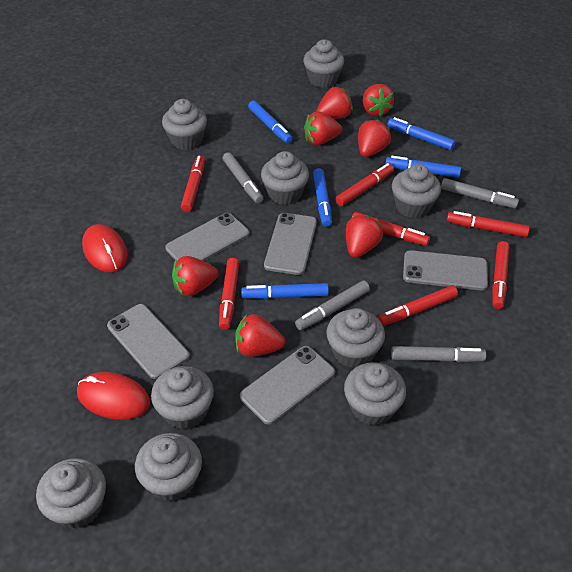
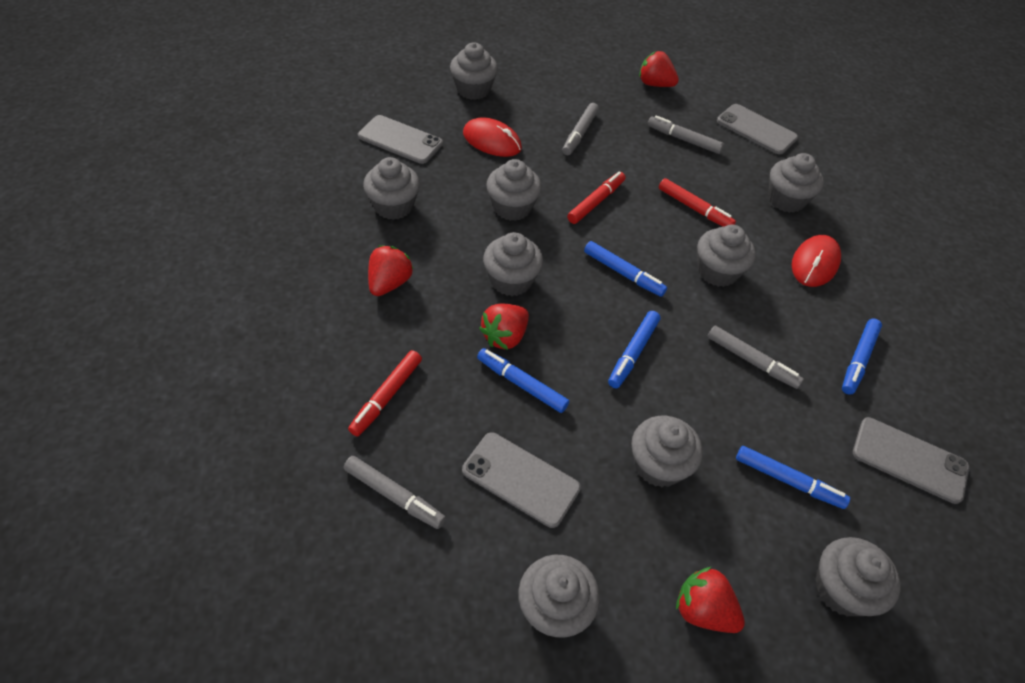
grey phone: [107,304,190,379] [165,213,249,261] [240,346,335,425] [264,213,317,275] [403,250,488,290] = 5 -> [358,115,443,164] [462,432,581,528] [717,104,798,154] [853,417,969,504] = 4
red marker: [181,155,205,212] [219,258,239,330] [335,163,394,206] [352,212,430,246] [378,285,458,326] [447,211,530,237] [492,241,509,309] = 7 -> [348,350,422,437] [567,171,625,224] [659,178,736,227] = 3
red strawberry: [172,256,218,296] [235,314,285,357] [304,111,342,145] [316,87,353,119] [346,215,383,258] [358,119,391,157] [363,84,394,117] = 7 -> [368,245,414,296] [479,304,529,350] [639,51,679,87] [676,567,745,633] = 4

